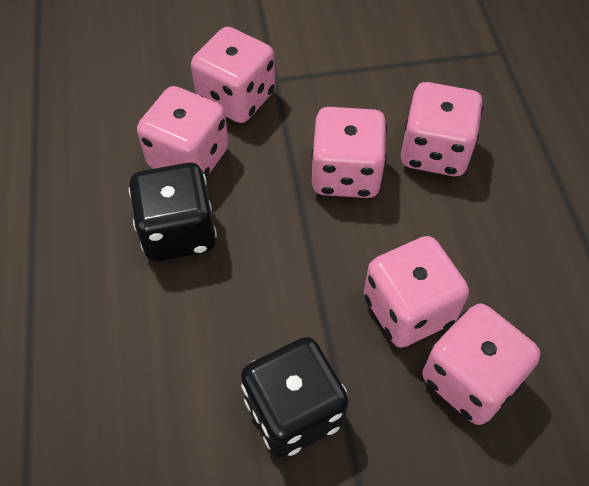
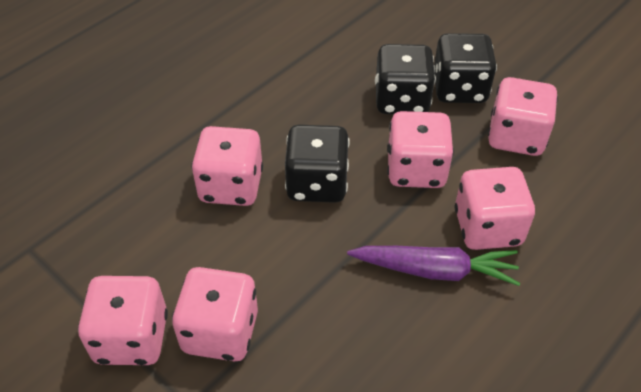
black dice: [129,163,217,262] [241,337,349,457] = 2 -> [285,125,350,203] [375,44,436,114] [434,33,497,103] = 3
purple carrot: none = 0 -> [347,246,520,286] = 1

